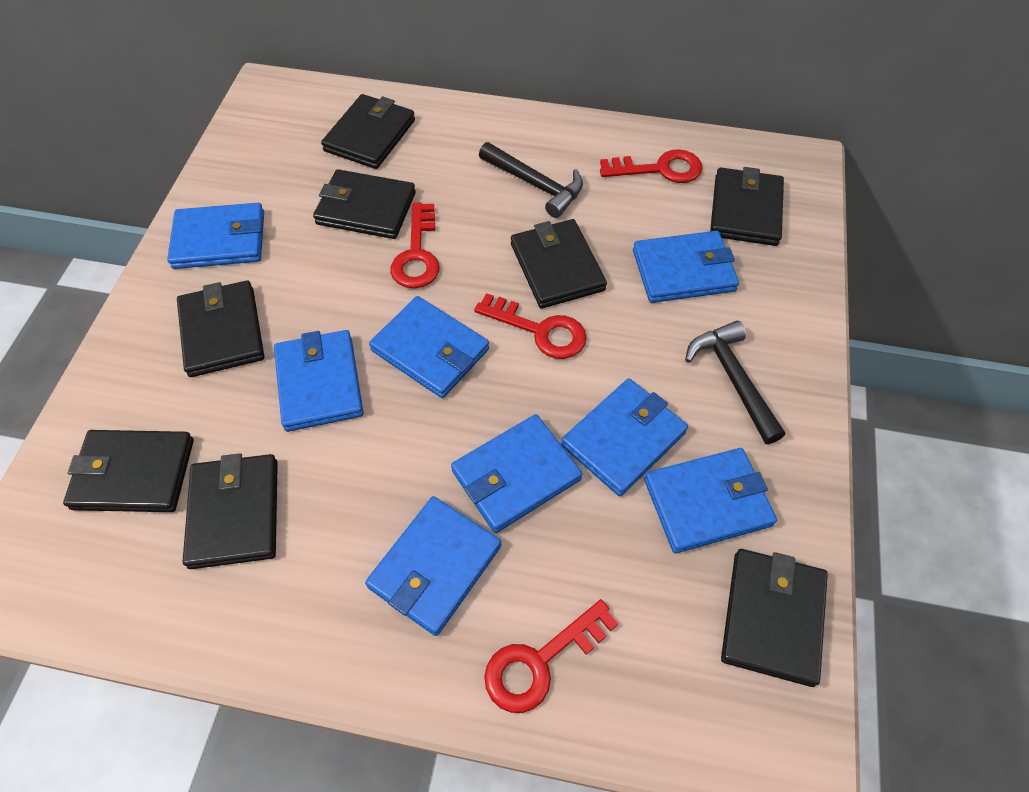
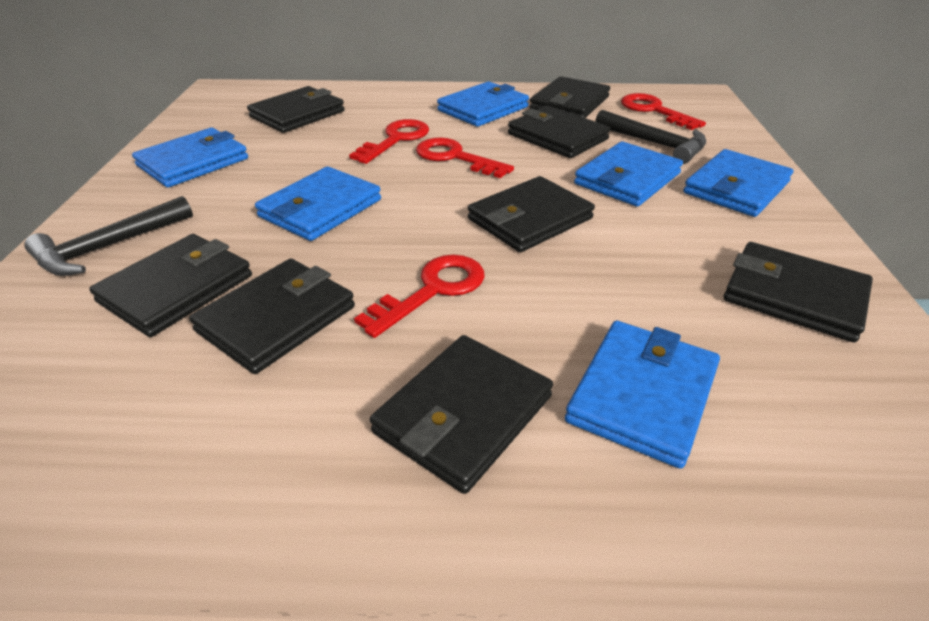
blue wallet: [167,203,264,269] [274,330,364,432] [365,496,501,636] [369,296,489,398] [451,414,582,533] [561,378,688,496] [633,231,739,303] [644,448,777,553] = 8 -> [132,128,248,187] [255,166,381,241] [437,82,529,127] [565,321,720,469] [574,141,683,207] [683,149,793,217] = 6

